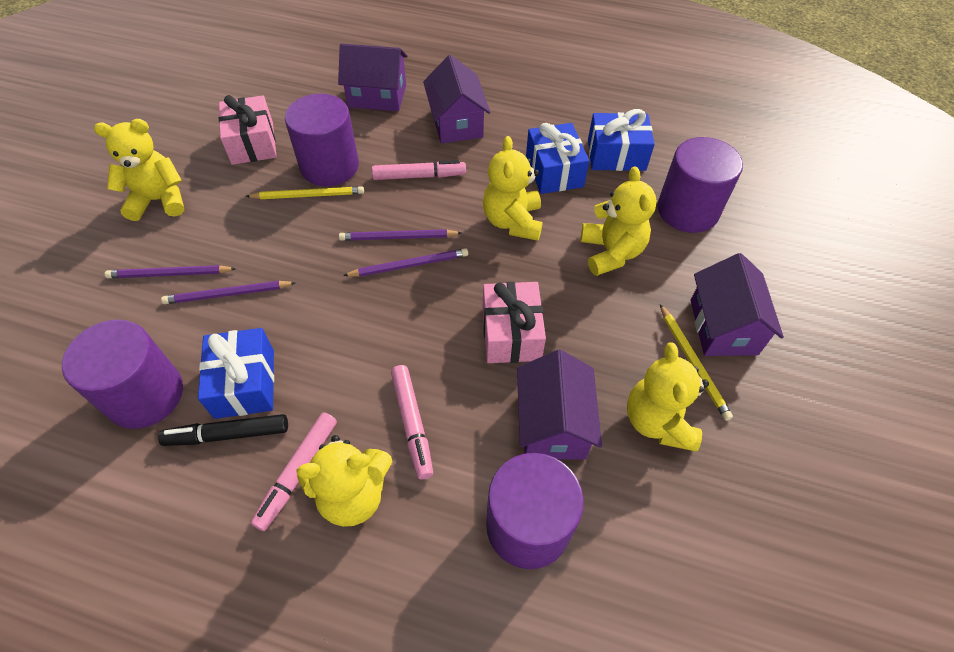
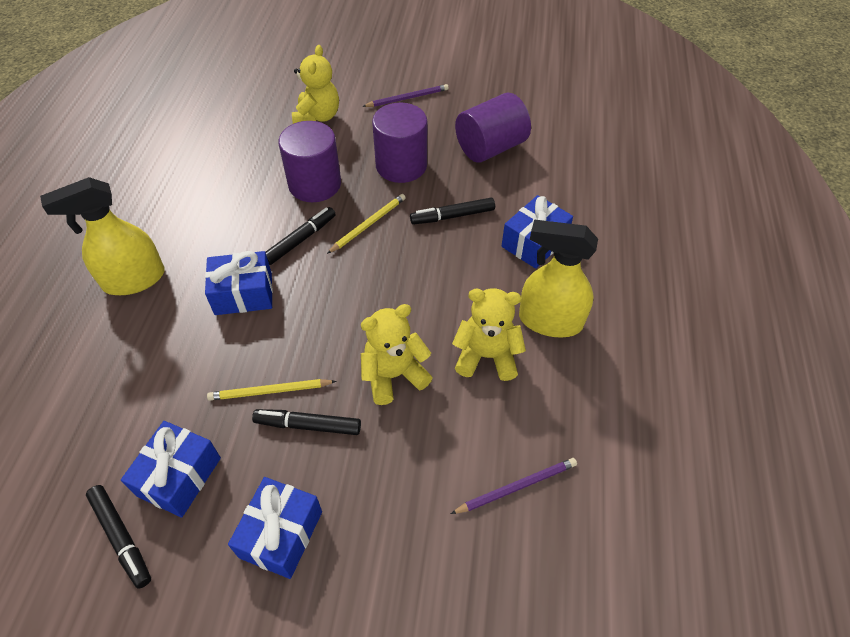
black marker: [158,414,288,446] = 1 -> [86,485,151,589] [252,409,361,435] [266,207,336,265] [410,198,495,225] = 4
blue gift: [198,328,274,419] [526,123,589,194] [588,109,655,171] = 3 -> [121,421,221,517] [205,251,273,315] [228,477,322,579] [502,195,573,269] = 4
pink gift: [219,95,277,165] [483,282,546,363] = 2 -> none = 0
pink marker: [251,412,337,531] [372,160,466,180] [391,365,433,479] = 3 -> none = 0
purple cylinder: [62,319,183,429] [285,94,359,186] [486,453,584,569] [658,137,743,233] = 4 -> [278,121,341,202] [372,103,427,183] [455,93,531,163] = 3
purple house: [338,43,408,111] [423,55,490,144] [517,350,602,460] [691,253,784,356] = 4 -> none = 0
purple pencil: [105,265,236,278] [161,281,296,304] [339,229,461,241] [343,248,468,277] = 4 -> [362,84,449,107] [451,458,577,514] = 2
yellow spray bottle: none = 0 -> [40,177,165,295] [519,220,598,337] = 2
yellow teddy bear: [94,119,184,221] [297,435,392,527] [483,136,543,241] [581,166,657,276] [627,342,709,451] = 5 -> [292,45,339,124] [361,304,433,405] [452,288,526,381] = 3

